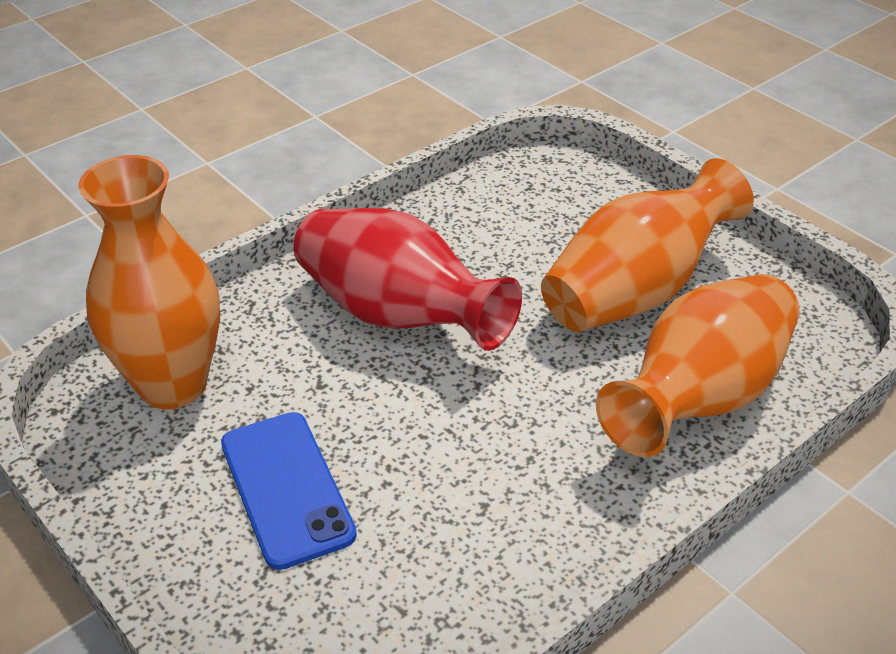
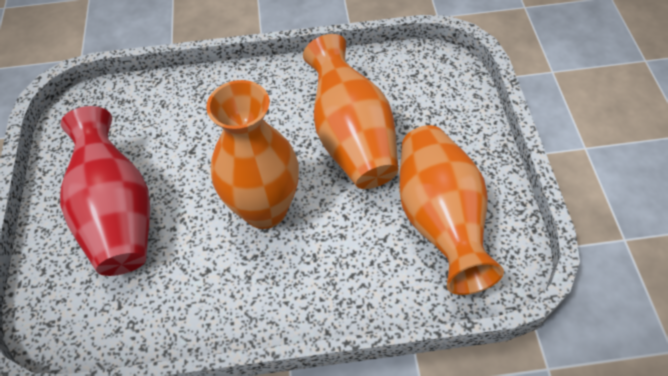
blue phone: [221,412,357,570] = 1 -> none = 0

